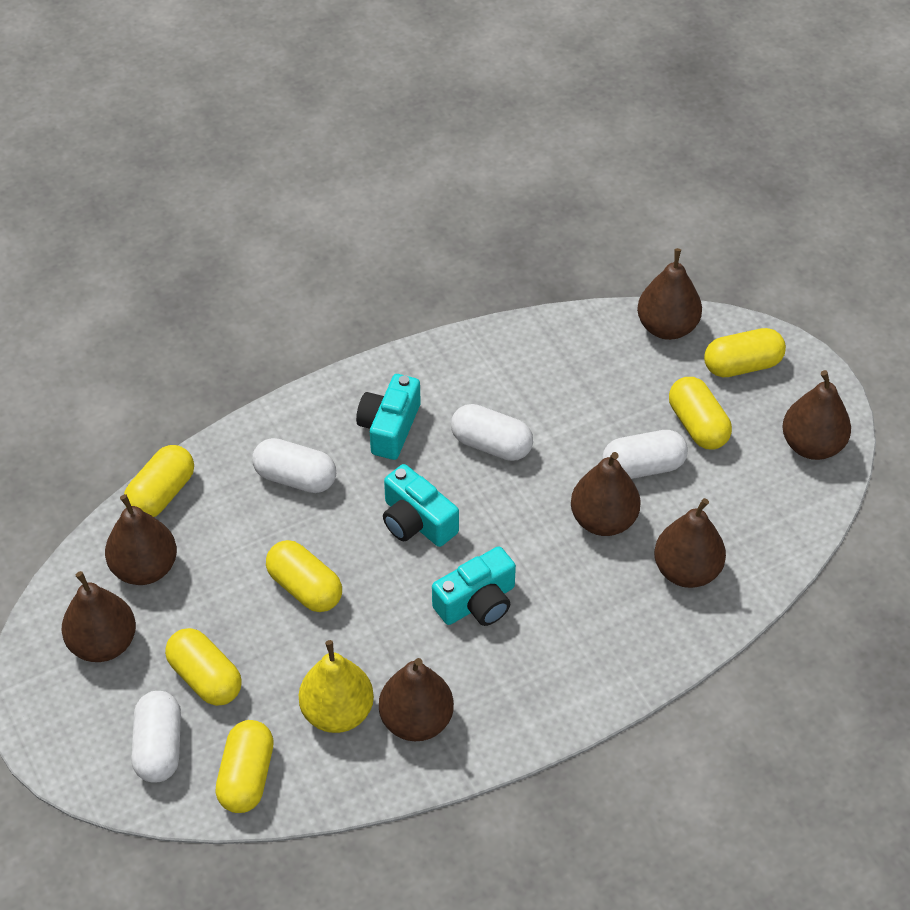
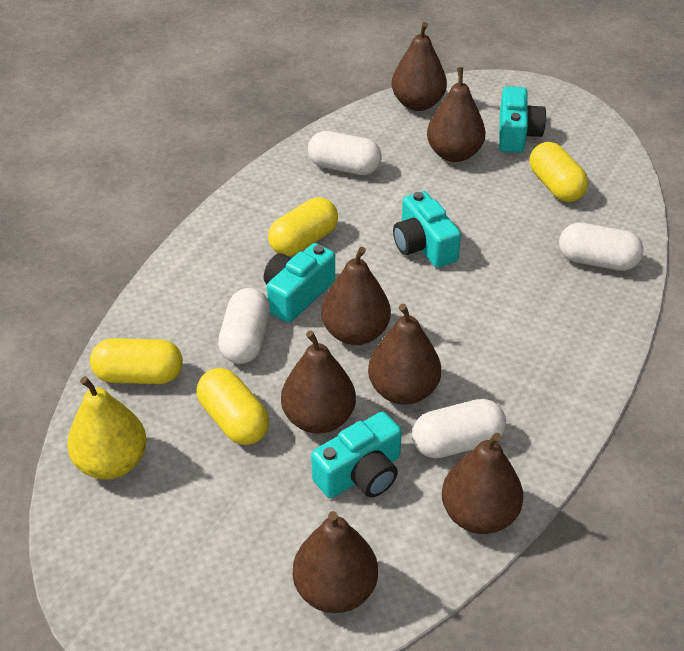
turquoise camera: [356,374,421,460] [383,464,459,547] [432,546,516,626] = 3 -> [264,243,335,323] [311,412,402,498] [393,191,461,268] [499,86,546,153] = 4
yellow capsule: [124,445,194,517] [165,628,242,706] [215,720,274,813] [266,540,342,612] [669,377,732,449] [704,328,786,377] = 6 -> [90,338,183,384] [197,368,269,445] [268,197,338,256] [530,142,588,202] = 4

